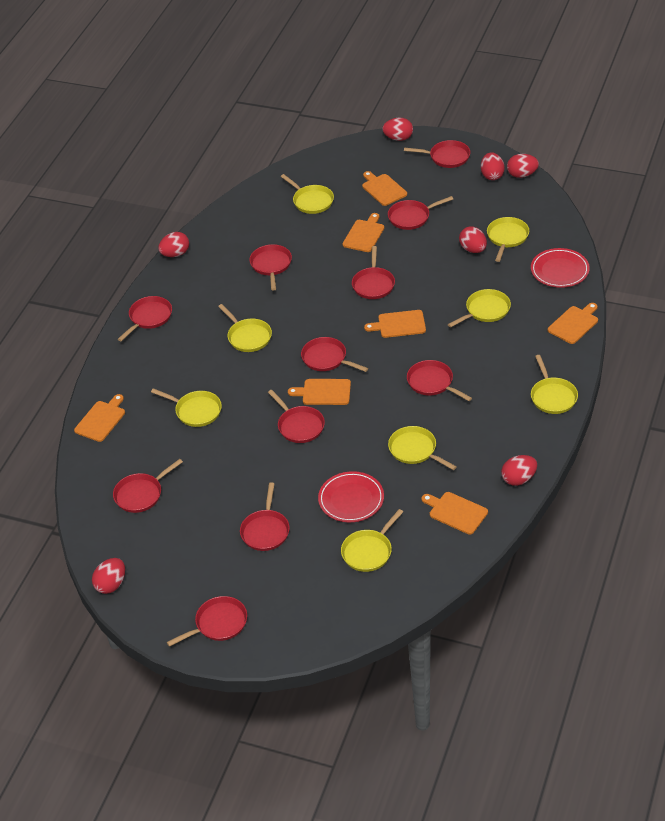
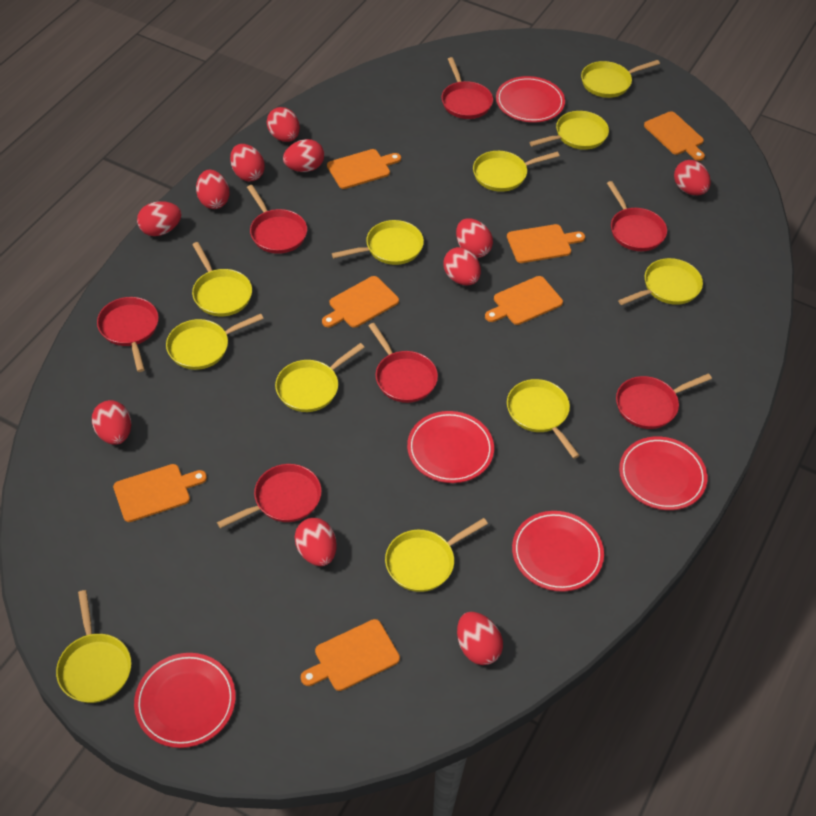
red egg: [92,558,125,594] [158,232,189,257] [382,118,413,141] [459,226,487,253] [481,153,505,180] [501,455,537,486] [507,154,539,178] = 7 -> [92,400,131,445] [137,201,181,236] [196,170,229,209] [230,144,265,181] [267,107,300,142] [283,139,324,172] [295,518,336,566] [443,247,481,285] [456,218,493,258] [457,612,503,665] [674,160,711,195] = 11
red pan: [113,459,183,513] [118,296,172,341] [167,596,247,647] [240,483,290,551] [249,244,292,291] [268,390,325,443] [301,337,368,372] [352,246,395,299] [388,196,453,230] [404,140,470,168] [407,360,472,401] = 11 -> [97,297,159,372] [217,464,322,528] [247,185,307,254] [368,323,438,403] [441,57,493,119] [607,181,667,251] [616,373,712,429] = 7
red plate: [318,471,384,522] [531,248,590,288] = 2 -> [134,653,236,748] [407,411,494,483] [496,76,565,122] [512,511,604,592] [619,436,707,510] = 5
yellow pan: [151,388,222,427] [218,304,272,352] [281,174,334,214] [341,509,403,572] [388,426,457,470] [448,289,511,328] [487,217,529,262] [531,355,578,414] = 8 -> [56,590,131,703] [166,314,264,370] [192,242,252,316] [275,343,365,412] [332,220,424,265] [385,518,488,592] [473,151,560,192] [507,379,580,459] [529,111,609,150] [581,60,660,98] [618,258,703,305] = 11

